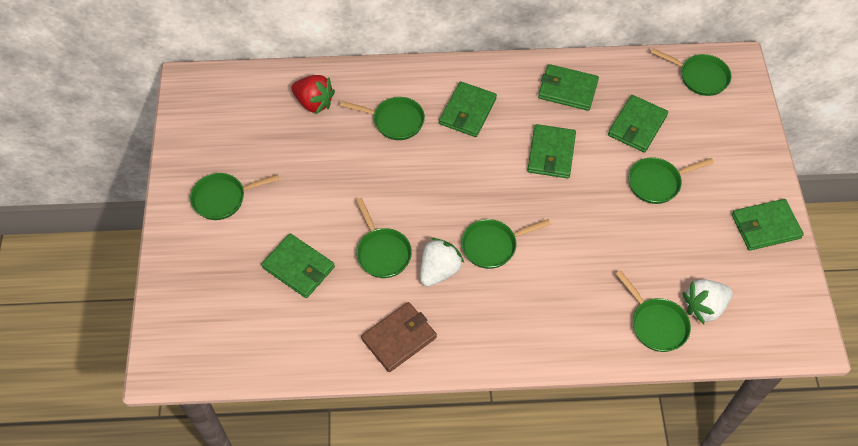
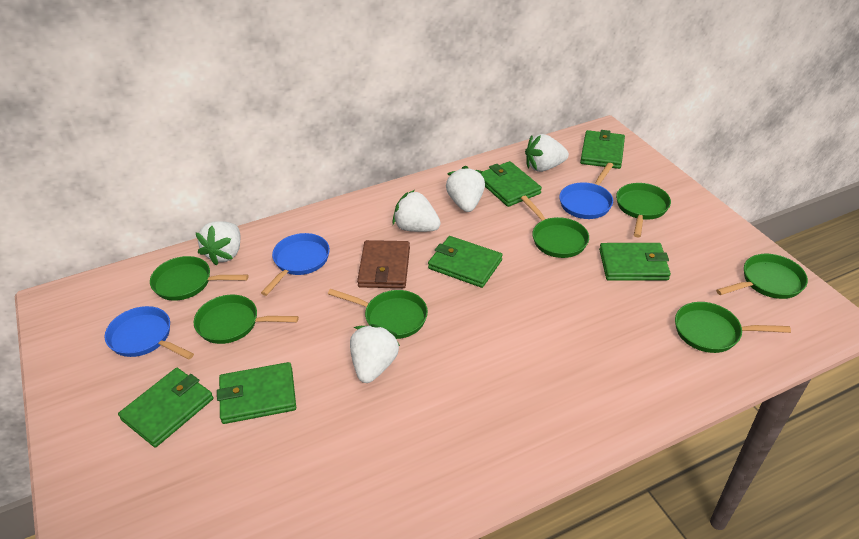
blue pan: none = 0 -> [105,306,194,359] [261,233,330,296] [559,163,613,219] = 3
red strawberry: [291,75,335,114] = 1 -> none = 0
white strawberry: [420,238,464,287] [683,279,733,324] = 2 -> [196,221,241,266] [350,324,400,383] [392,190,441,232] [446,166,485,212] [525,134,569,172] = 5

